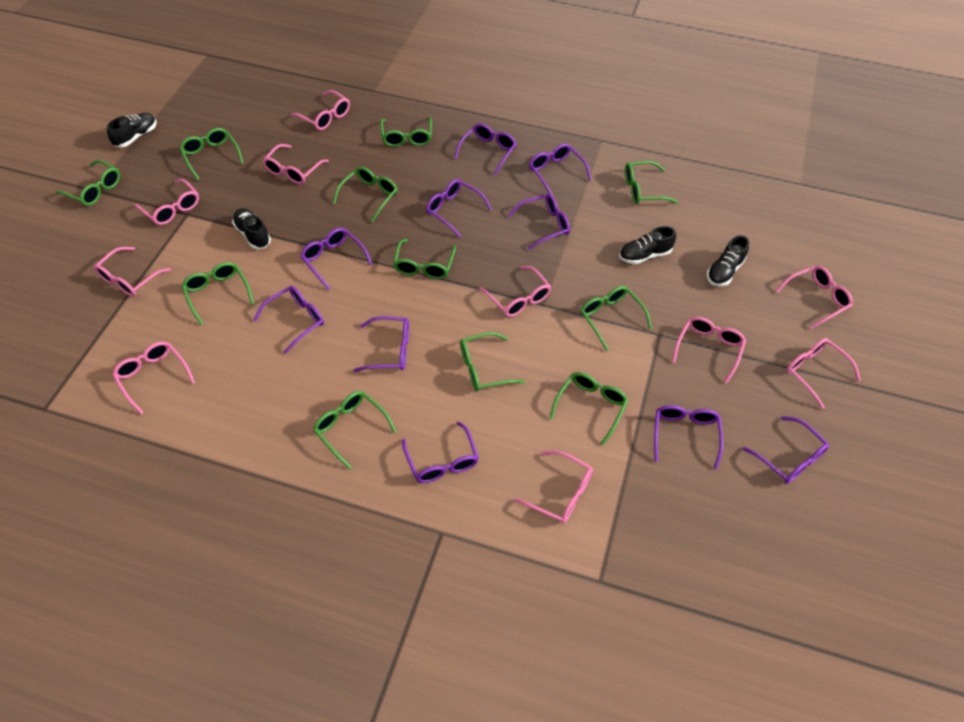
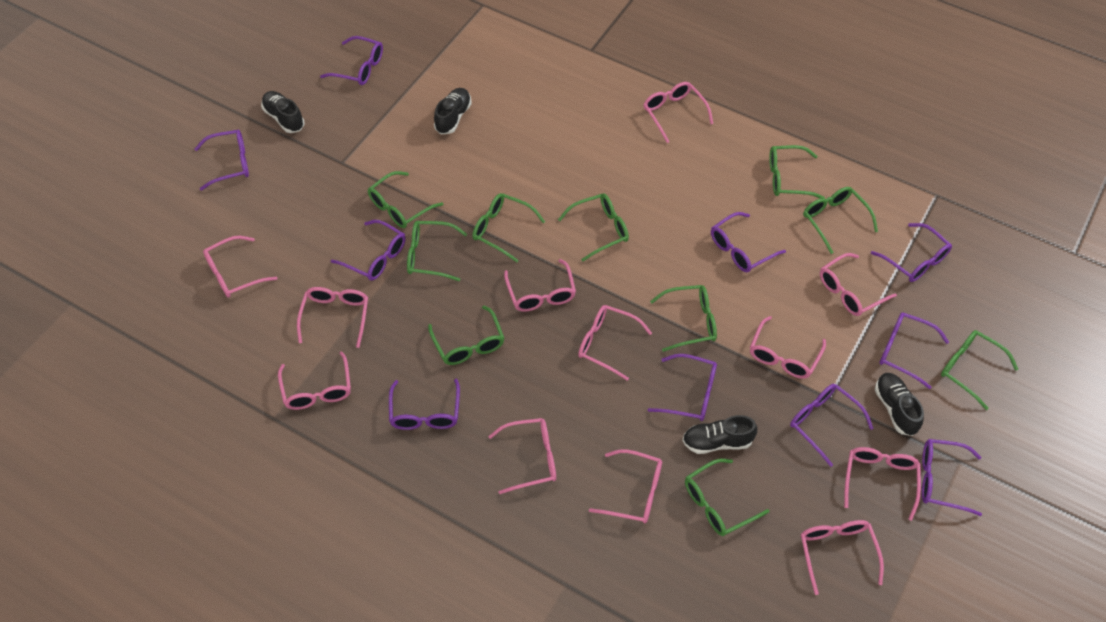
green glasses: [55,160,120,206] [180,128,244,180] [182,262,254,325] [313,391,396,469] [333,166,398,222] [380,117,432,147] [393,239,456,279] [460,332,525,391] [549,372,628,445] [580,286,652,351] [625,161,678,204] = 11 -> [368,171,443,228] [407,221,467,281] [428,306,504,365] [472,193,545,262] [558,194,629,262] [650,285,717,352] [685,459,770,536] [769,145,825,199] [803,187,878,254] [941,330,1018,410] = 10
pink glasses: [94,247,171,297] [112,342,195,414] [134,178,199,225] [262,144,329,184] [291,90,350,130] [479,266,551,317] [514,450,593,524] [672,317,746,383] [776,265,853,329] [786,338,861,409] = 10 -> [203,236,277,298] [278,351,351,410] [297,287,368,348] [488,418,556,494] [504,259,576,312] [578,305,652,381] [589,449,662,523] [643,82,713,143] [750,316,826,379] [801,520,884,595] [820,253,897,316] [844,447,921,521] = 12

